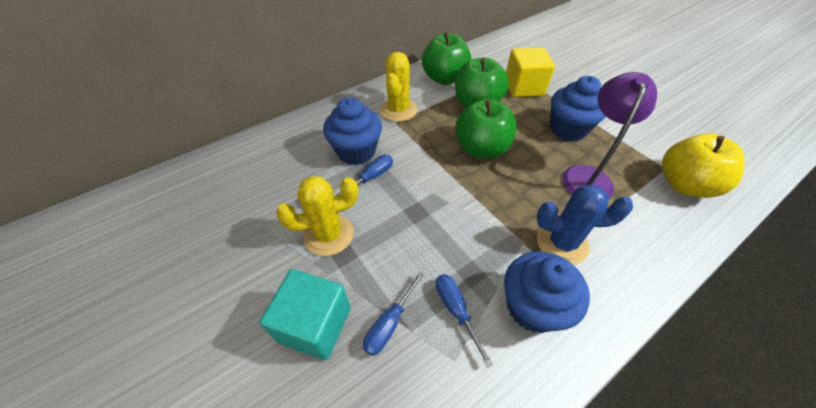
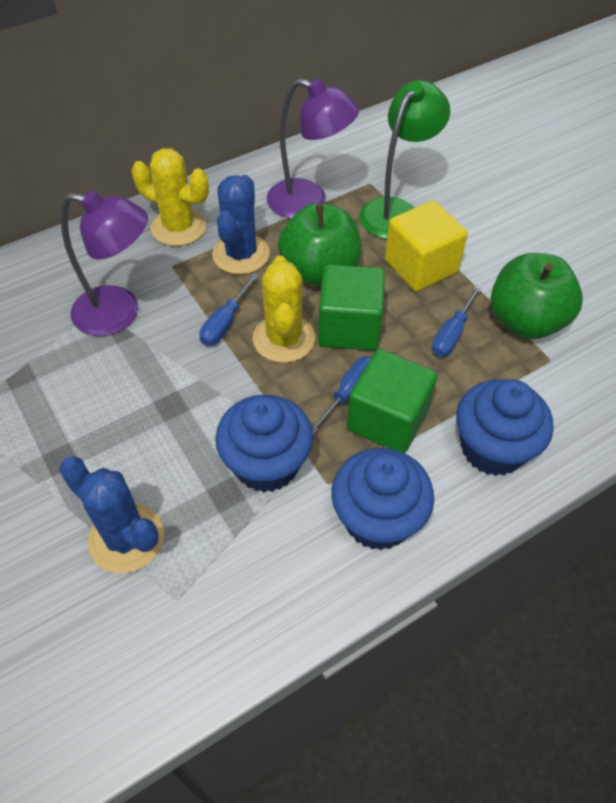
blue cactus: [536,184,633,265] = 1 -> [59,456,164,573] [212,175,270,275] = 2
green apple: [422,32,472,85] [455,57,509,108] [455,99,517,158] = 3 -> [278,203,361,286] [490,253,583,339] = 2
green cube: none = 0 -> [318,264,385,351] [347,349,437,453] = 2
green lamp: none = 0 -> [359,80,450,239] = 1
purple lamp: [562,72,657,198] = 1 -> [61,191,148,336] [267,78,359,218] = 2
turquoise cube: [260,269,351,360] = 1 -> none = 0
yellow apple: [662,133,744,198] = 1 -> none = 0

